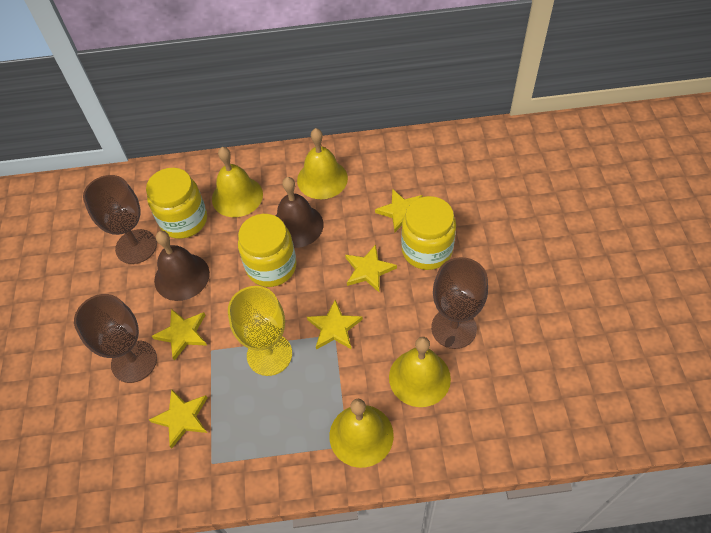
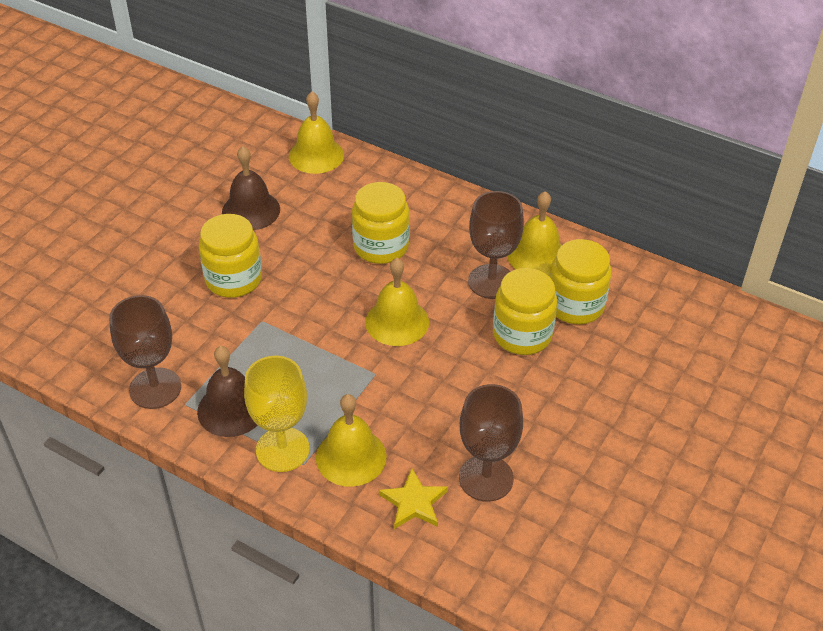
yellow jar: [146,168,207,239] [238,214,297,287] [401,196,456,270] = 3 -> [199,214,262,298] [352,182,410,264] [493,268,557,355] [549,239,612,324] = 4
yellow star: [149,389,207,449] [152,309,207,361] [307,300,363,350] [345,244,397,292] [375,189,422,232] = 5 -> [379,468,448,529] = 1

